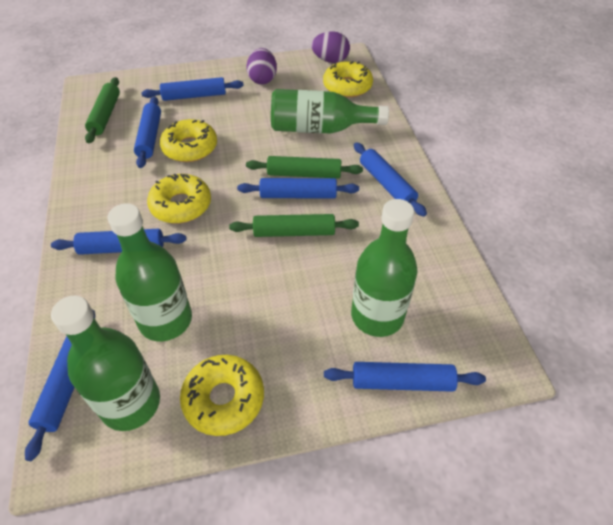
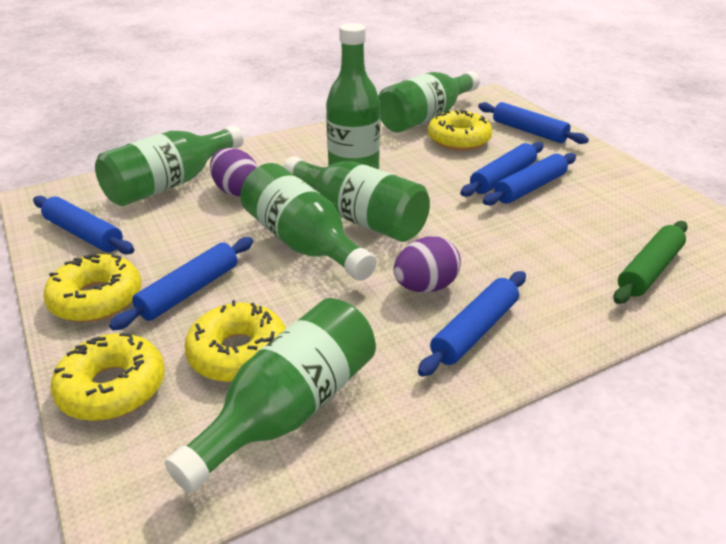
blue rolling pin: [25,310,95,461] [51,229,187,255] [134,96,161,168] [141,77,244,101] [237,178,359,199] [324,362,486,392] [354,142,427,217] = 7 -> [33,196,134,255] [109,237,253,331] [418,271,526,377] [460,142,544,197] [478,102,589,144] [483,153,576,206] = 6
green bottle: [51,296,160,431] [108,203,192,341] [271,89,389,134] [351,199,418,337] = 4 -> [95,125,244,206] [165,298,376,493] [240,163,377,281] [283,156,430,242] [326,23,381,169] [378,71,480,133] = 6
green rolling pin: [85,77,120,143] [229,214,359,237] [246,156,363,179] = 3 -> [614,221,688,304] = 1

